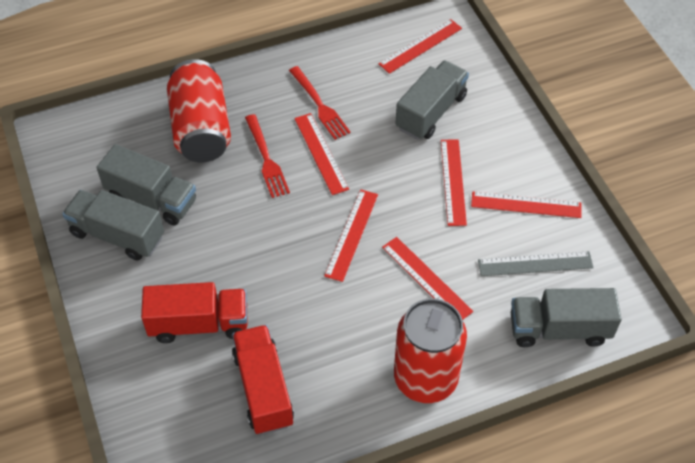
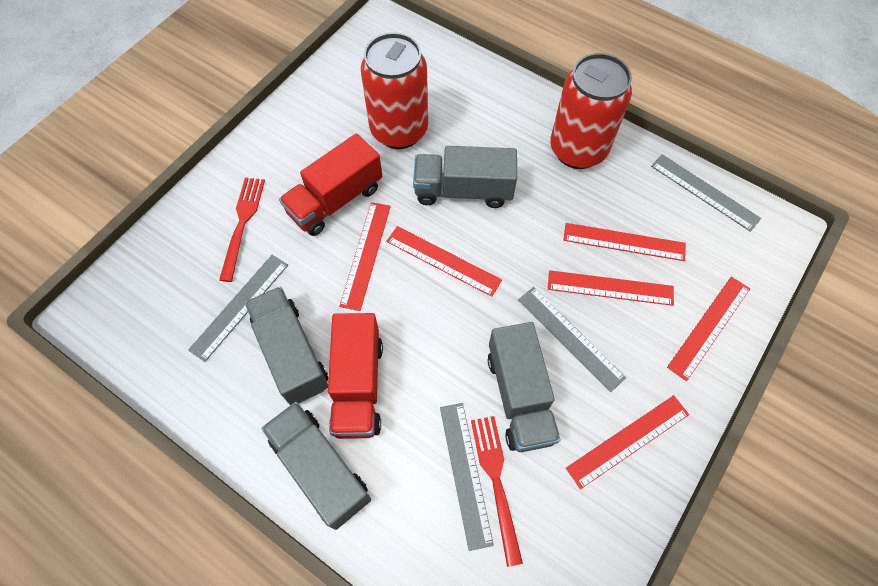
grey ruler: [478,251,594,276] = 1 -> [188,255,288,362] [440,403,494,551] [518,287,626,392] [651,154,761,232] = 4

